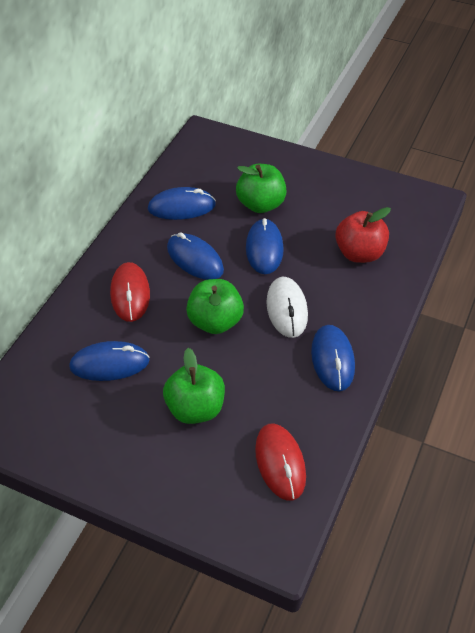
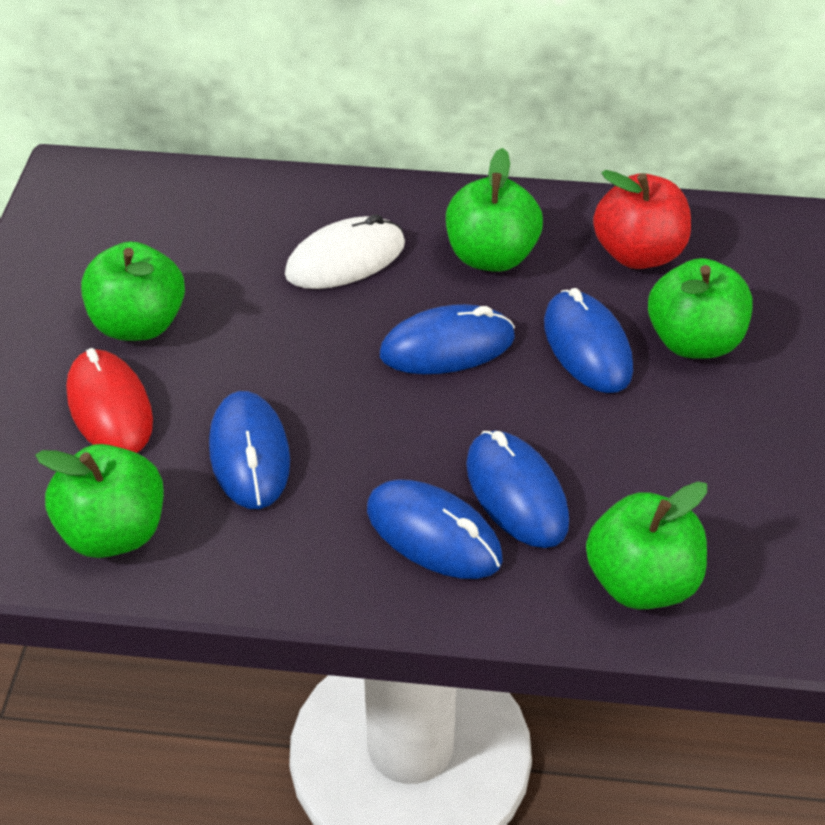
green apple: [163,348,225,424] [186,279,244,334] [236,164,287,213] = 3 -> [35,444,164,558] [81,242,185,341] [446,148,543,272] [586,481,707,609] [648,258,753,359] = 5
red mouse: [110,262,150,322] [255,424,306,501] = 2 -> [66,348,153,453] = 1

